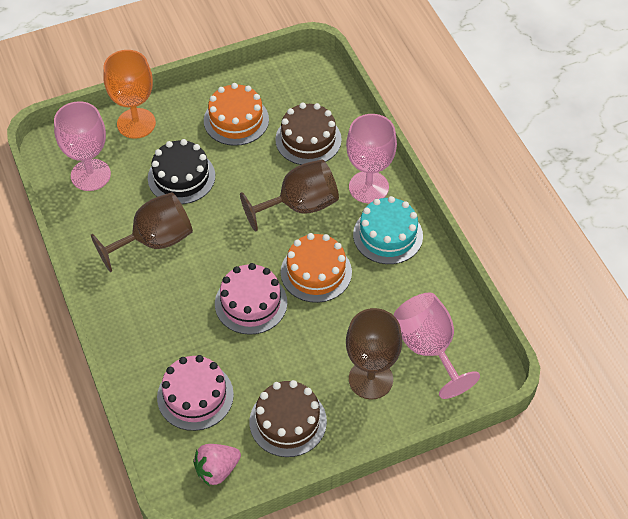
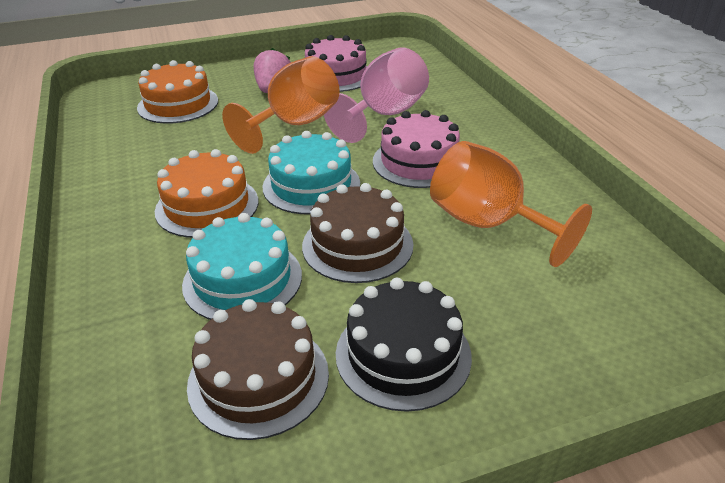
brown goblet: [91,192,193,272] [240,159,339,231] [346,308,402,399] = 3 -> none = 0
orange goblet: [103,50,156,139] = 1 -> [222,56,340,154] [430,141,592,267] = 2
pink goblet: [54,101,111,191] [346,114,397,203] [394,293,480,399] = 3 -> [323,48,429,143] = 1
turquoise cake: [353,196,423,264] = 1 -> [182,213,302,320] [262,131,360,214] = 2

